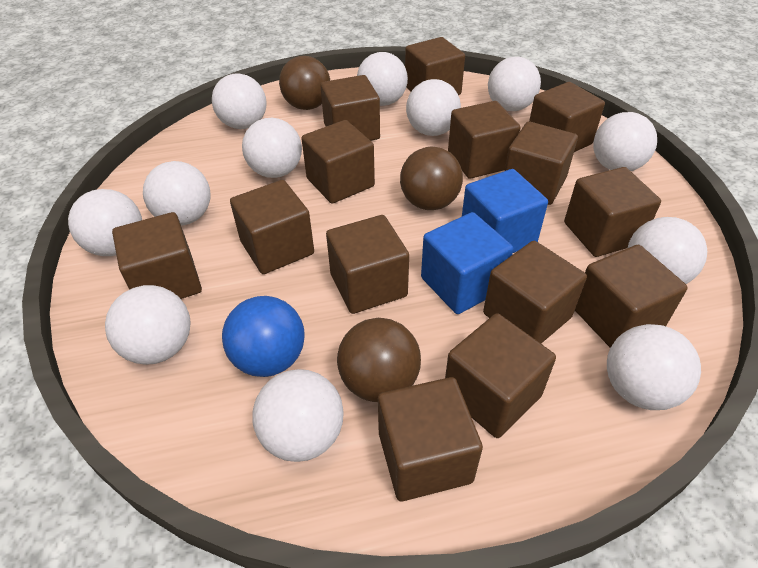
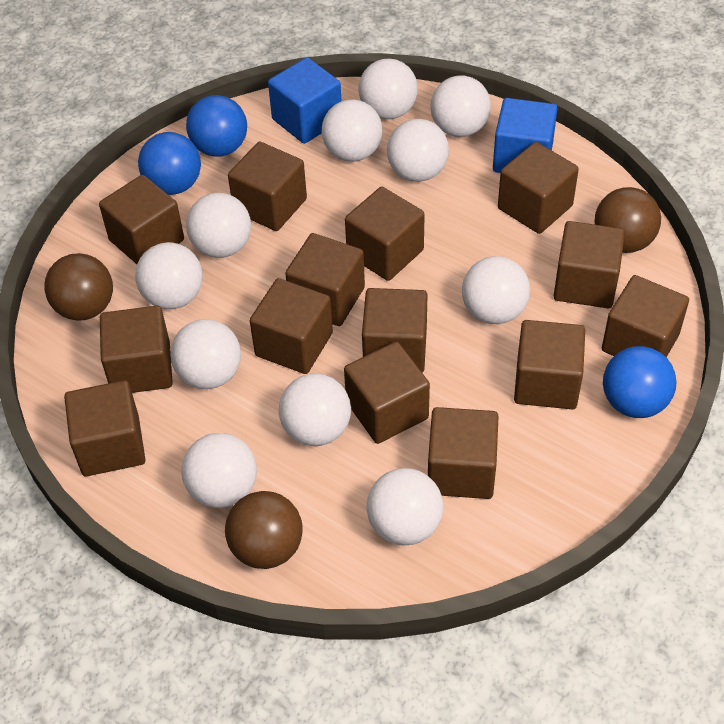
blue ball: [222,296,305,377] = 1 -> [138,132,201,195] [186,95,247,156] [603,346,677,418] = 3
white ball: [68,189,142,256] [105,285,190,365] [143,161,211,226] [212,73,266,129] [242,117,302,178] [252,369,344,462] [357,52,408,106] [406,79,461,136] [488,57,541,111] [593,112,657,171] [607,324,701,410] [628,217,707,284] = 12 -> [135,242,203,309] [170,319,241,389] [181,433,257,508] [186,193,251,258] [279,374,351,446] [322,99,383,162] [359,59,418,119] [367,468,443,545] [387,119,449,182] [430,75,491,137] [462,256,530,324] = 11

